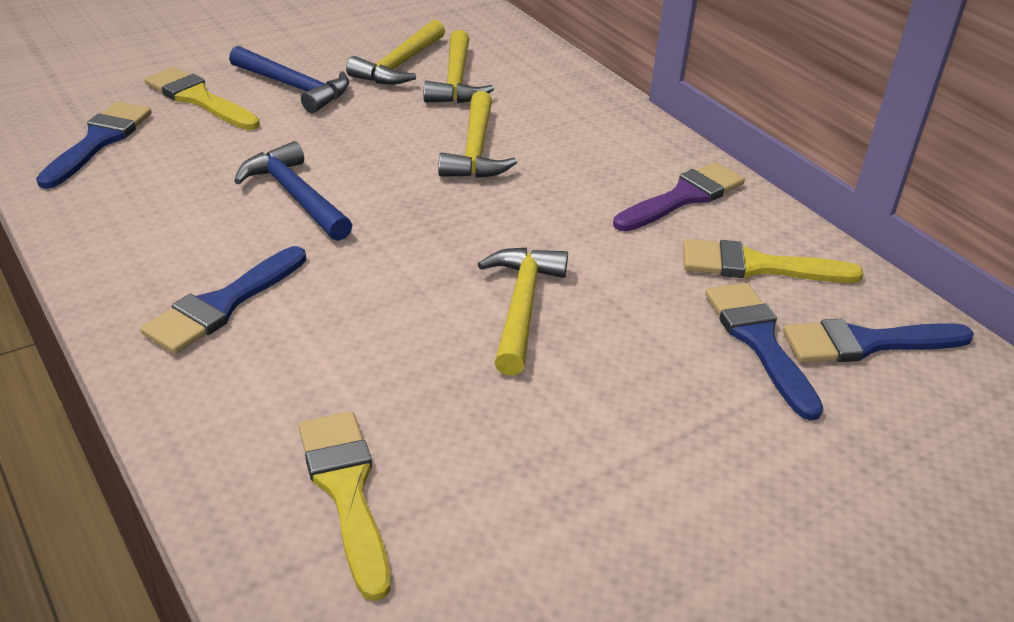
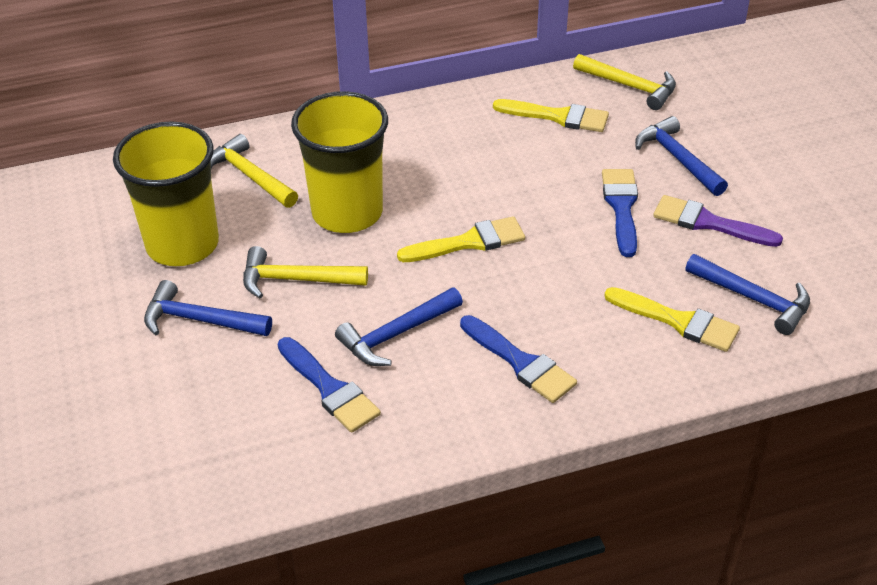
blue brush: [36,102,152,189] [141,246,306,354] [705,283,823,421] [783,319,974,362] = 4 -> [278,337,381,433] [460,315,577,403] [602,169,638,257] = 3
blue hammer: [229,46,349,113] [234,141,353,241] = 2 -> [144,280,272,336] [335,287,463,366] [635,116,728,196] [685,254,810,335] = 4
yellow cup: none = 0 -> [113,121,219,266] [291,91,388,233] = 2
yellow hammer: [346,20,445,84] [424,30,494,103] [438,91,517,178] [478,247,568,376] = 4 -> [211,134,298,208] [243,246,368,298] [573,54,676,110] = 3

